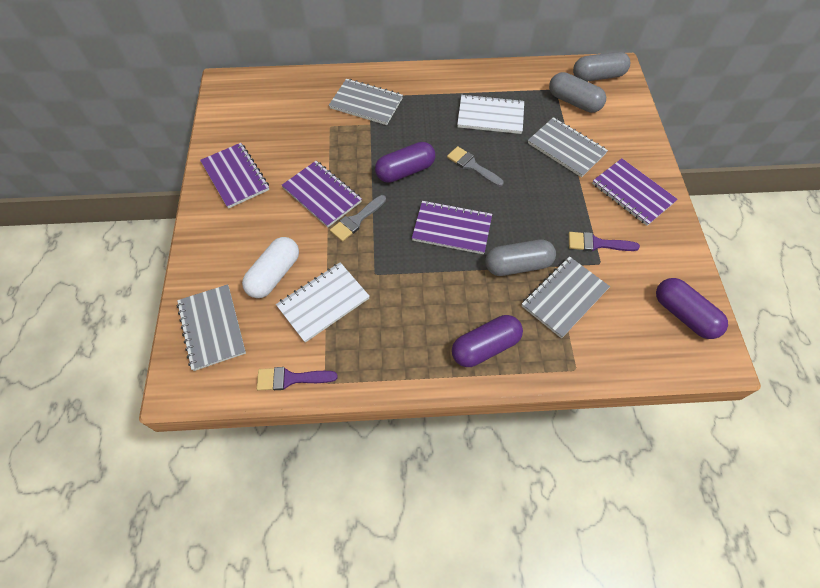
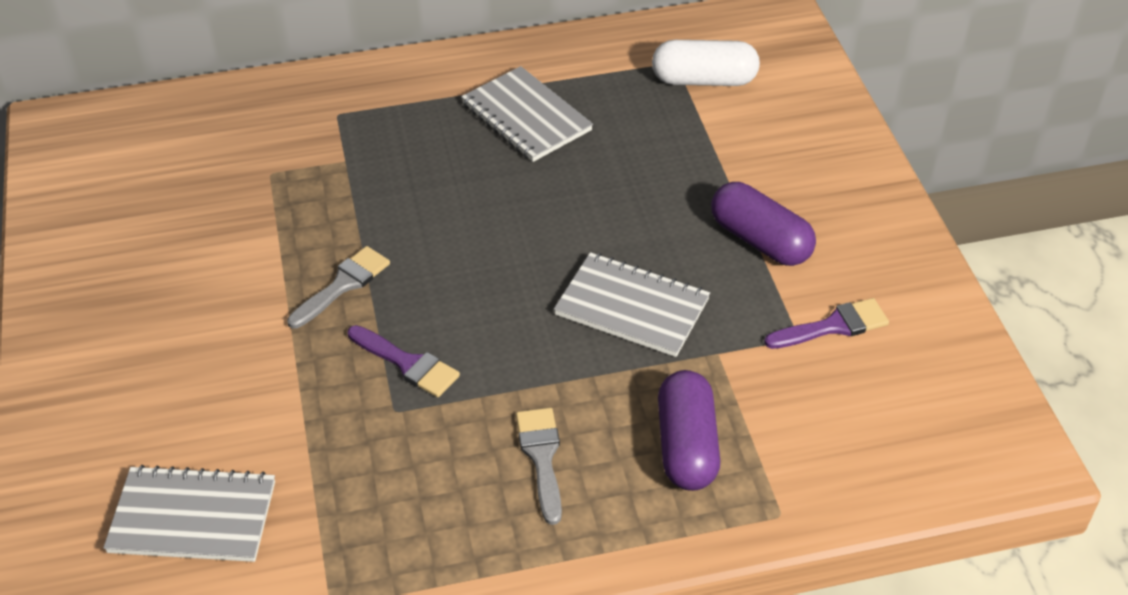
grey capsule: [485,239,556,276] [549,72,606,113] [573,52,630,82] = 3 -> none = 0
grey notebook: [177,284,246,371] [329,79,403,125] [522,256,610,338] [528,117,608,177] = 4 -> [103,465,275,562] [461,66,593,162] [554,252,710,357] = 3
purple capsule: [375,142,435,183] [452,315,523,367] [656,278,728,339] = 3 -> [658,370,720,491] [711,182,816,266] = 2
purple notebook: [200,143,269,209] [282,161,362,227] [412,200,492,254] [592,158,678,226] = 4 -> none = 0
white notebook: [276,262,370,343] [457,94,524,134] = 2 -> none = 0

